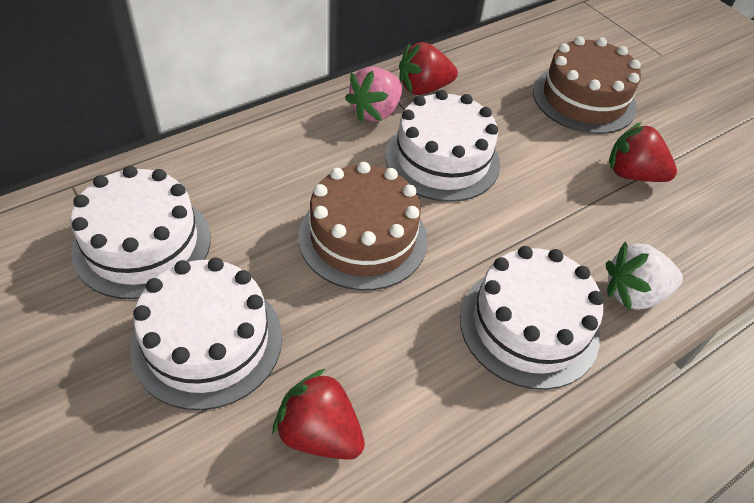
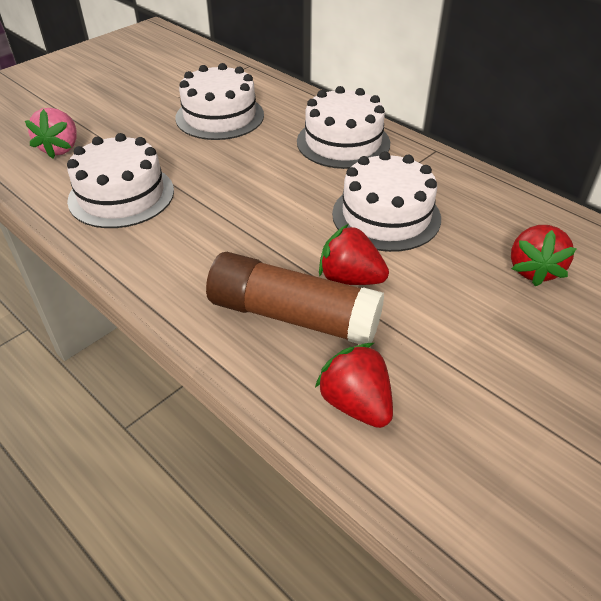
brown cake: [299,162,427,290] [533,36,641,134] = 2 -> none = 0
brown glue stick: none = 0 -> [206,252,384,345] = 1
white strawberry: [606,242,683,311] = 1 -> none = 0

